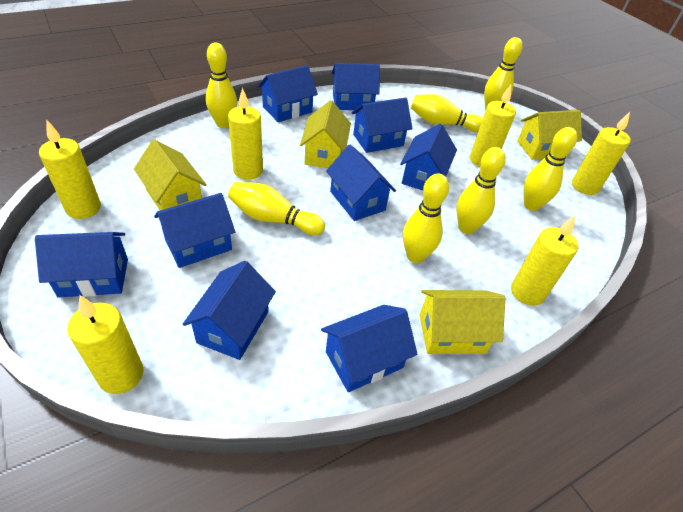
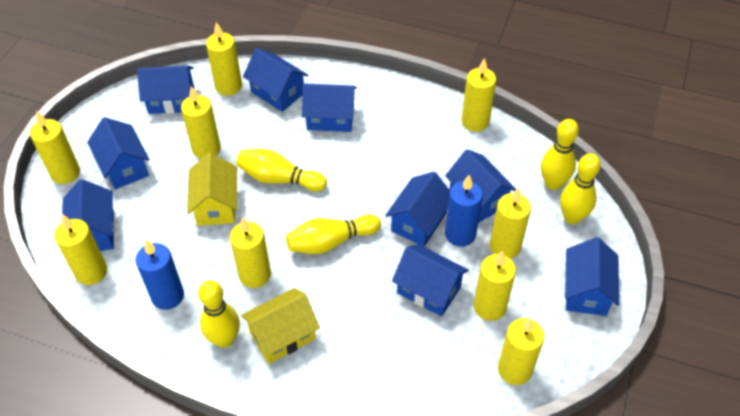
blue candle: none = 0 -> [136,239,184,310] [445,175,483,247] = 2
yellow bowling pin: [206,43,237,128] [228,182,325,235] [403,174,449,263] [411,94,483,132] [456,147,506,234] [484,37,522,110] [524,127,577,211] = 7 -> [198,280,240,348] [236,149,327,191] [286,215,381,254] [541,119,579,190] [560,153,601,224] = 5
yellow candle: [39,120,101,219] [67,295,143,394] [228,88,263,180] [470,85,516,167] [511,215,578,306] [572,112,631,195] = 6 -> [30,111,80,184] [54,214,107,285] [181,86,221,159] [206,22,242,96] [230,217,271,288] [461,58,496,132] [474,250,516,321] [490,187,531,259] [498,318,544,385] = 9
yellow house: [134,139,207,210] [300,100,351,168] [420,290,505,354] [517,110,582,160] = 4 -> [187,153,237,226] [241,288,320,364] = 2

